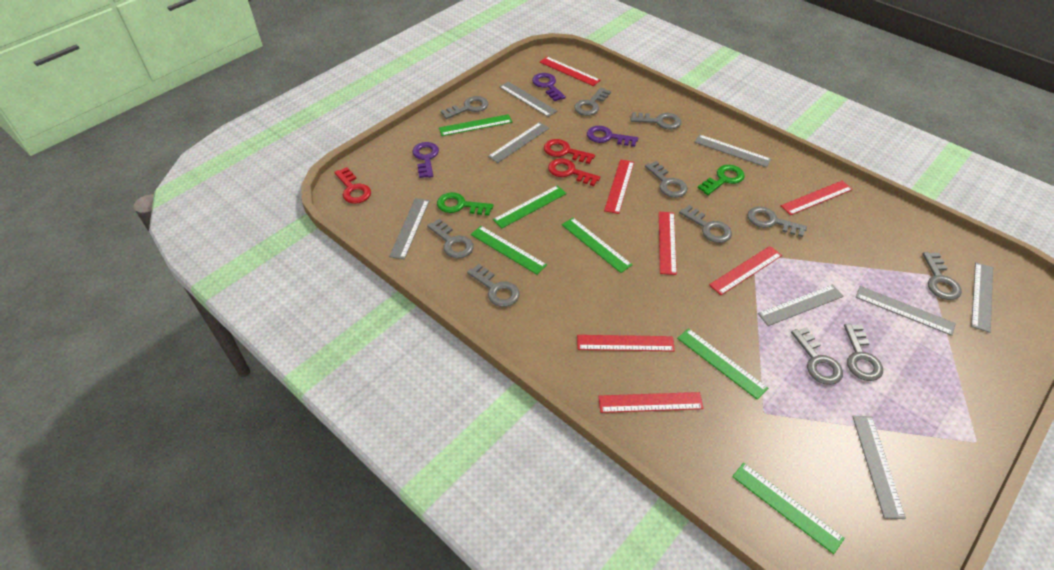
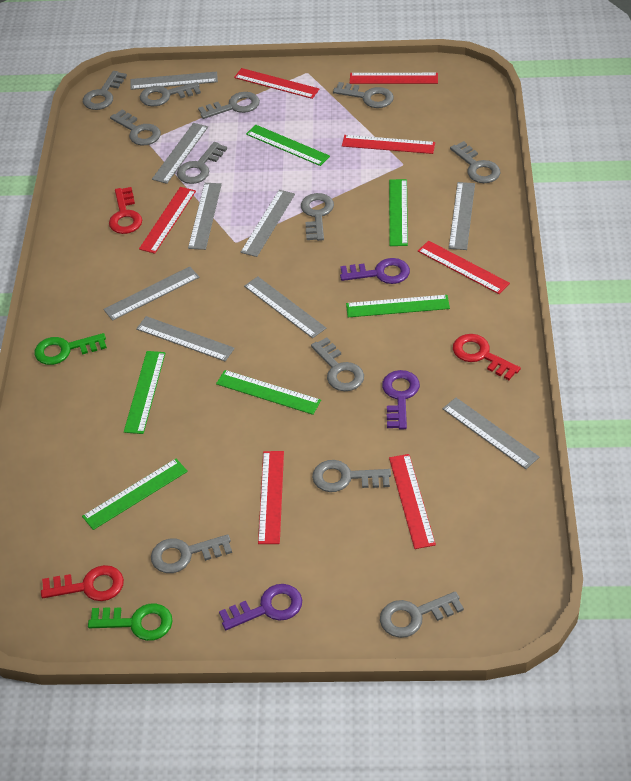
grey key: [427,219,474,258] [441,96,488,119] [467,264,520,307] [574,88,611,116] [631,112,682,129] [645,161,688,198] [679,205,732,243] [748,207,807,237] [791,327,843,385] [844,324,883,381] [922,252,962,300] = 11 -> [83,71,127,110] [110,110,161,145] [140,82,201,106] [151,534,232,573] [177,142,227,184] [198,92,260,119] [301,193,334,241] [311,337,364,391] [312,460,391,492] [333,82,394,108] [380,591,464,638] [450,141,500,183] = 12
grey ruler: [389,198,430,260] [488,122,549,163] [499,82,557,117] [694,135,771,167] [758,285,844,326] [852,416,906,519] [856,286,956,336] [971,262,993,333] = 8 -> [103,266,199,321] [130,72,218,90] [136,316,235,361] [152,123,208,184] [188,183,222,250] [241,190,295,257] [244,277,326,338] [443,398,539,469] [449,182,475,250] = 9

